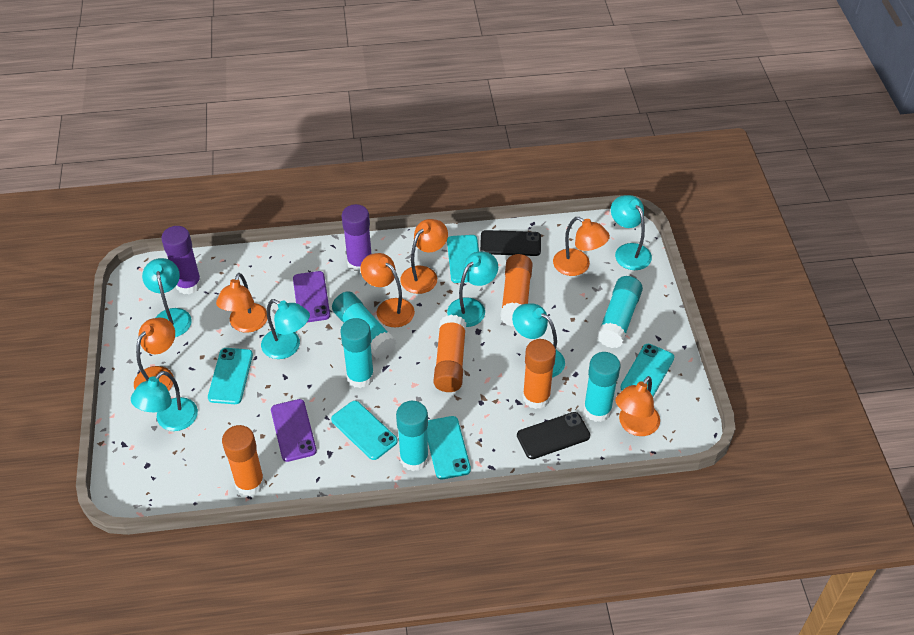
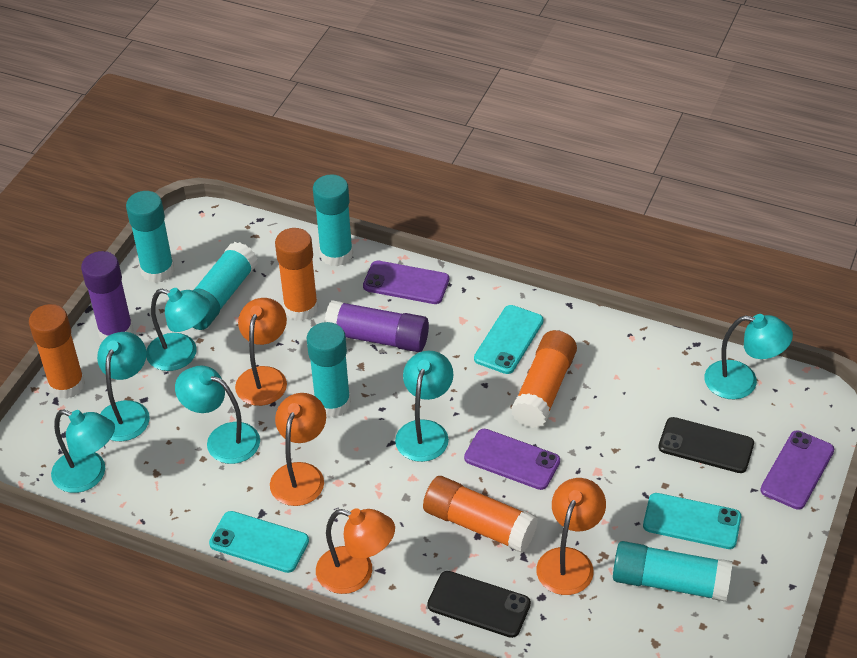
orange lamp: [134,318,175,391] [216,273,267,333] [360,253,415,327] [400,219,448,294] [553,217,610,276] [615,376,660,436] = 6 -> [235,298,287,406] [270,393,326,506] [316,508,395,594] [536,478,606,595] = 4
purple phone: [271,399,317,462] [293,271,330,323] = 2 -> [363,261,449,304] [464,429,560,490] [760,430,834,510] = 3
turquoise phone: [208,348,253,404] [331,401,398,460] [427,416,471,479] [447,235,479,283] [620,344,674,397] = 5 -> [209,511,309,573] [474,305,544,374] [643,493,741,549] = 3

